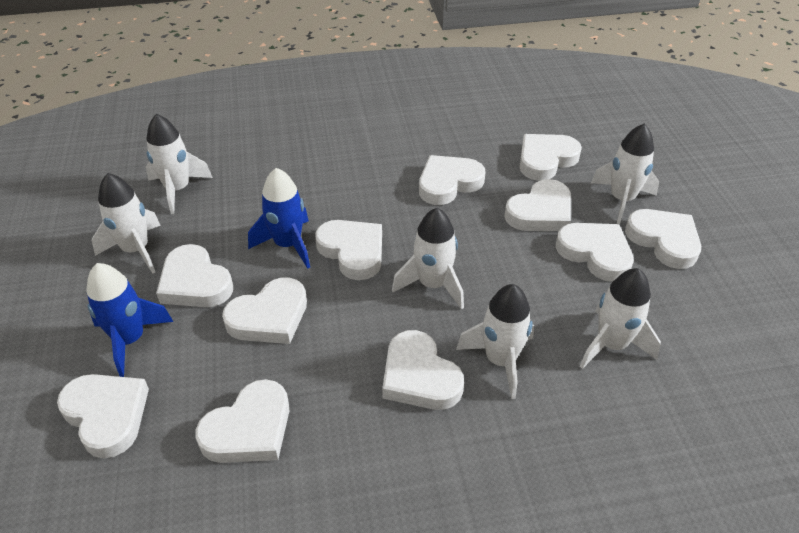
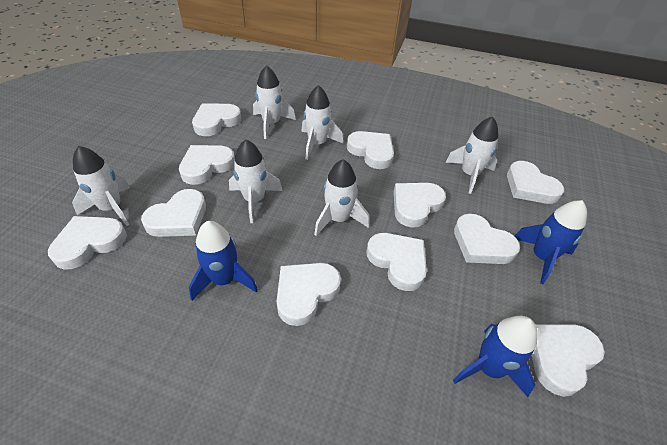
blue rocket: [86,263,173,377] [248,168,310,269] = 2 -> [189,221,258,301] [453,316,537,397] [515,200,587,284] = 3

